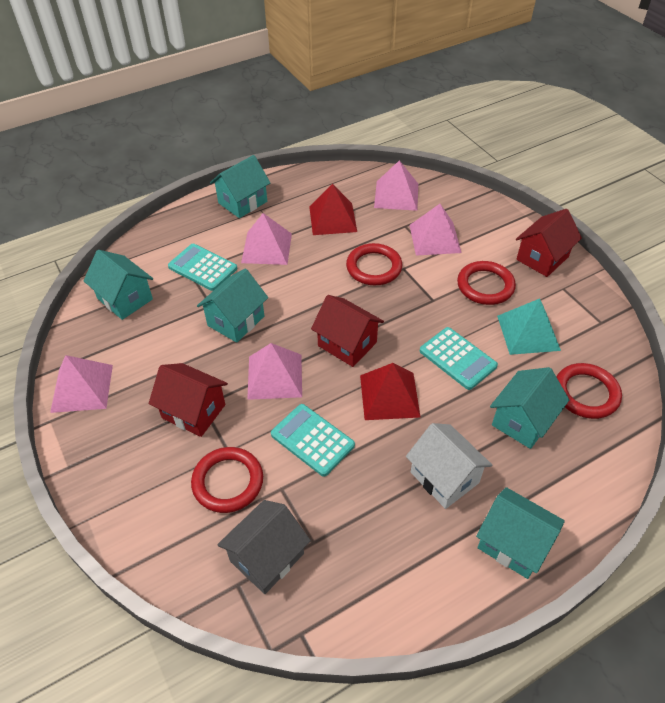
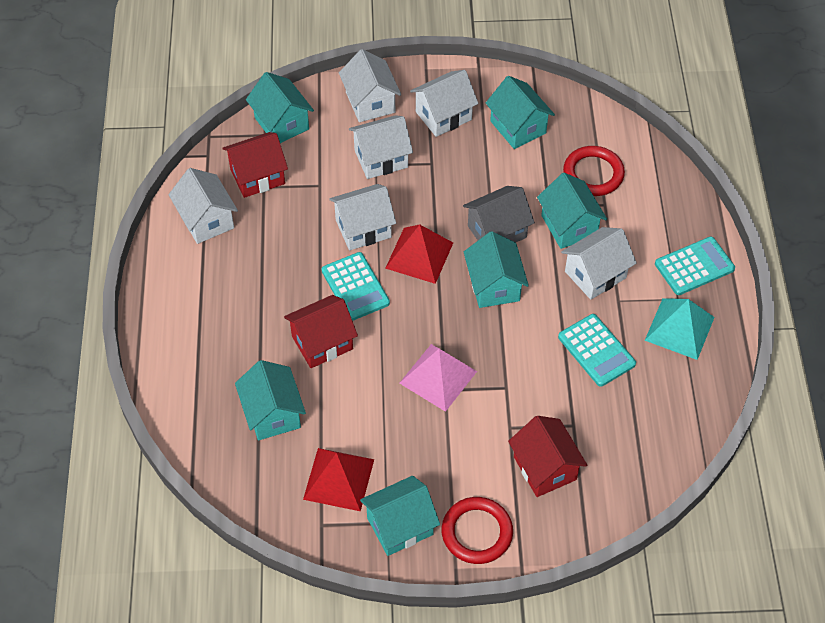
pink pyramid: [50,355,113,413] [241,213,292,265] [247,343,302,400] [374,160,418,211] [409,204,462,256] = 5 -> [399,344,477,412] = 1
red ring: [191,447,263,513] [346,243,402,285] [457,261,516,305] [556,363,622,419] = 4 -> [441,497,513,564] [563,146,625,196] = 2
turquoise house: [84,250,153,320] [197,269,268,343] [210,155,270,218] [476,487,565,579] [490,367,569,449] = 5 -> [235,360,306,440] [246,72,314,143] [360,476,440,556] [464,231,529,308] [486,76,555,149] [537,173,607,249] = 6
white house: [406,423,492,509] = 1 -> [169,168,238,244] [329,184,396,250] [339,49,401,122] [349,115,413,179] [410,70,478,137] [561,227,637,300] = 6

